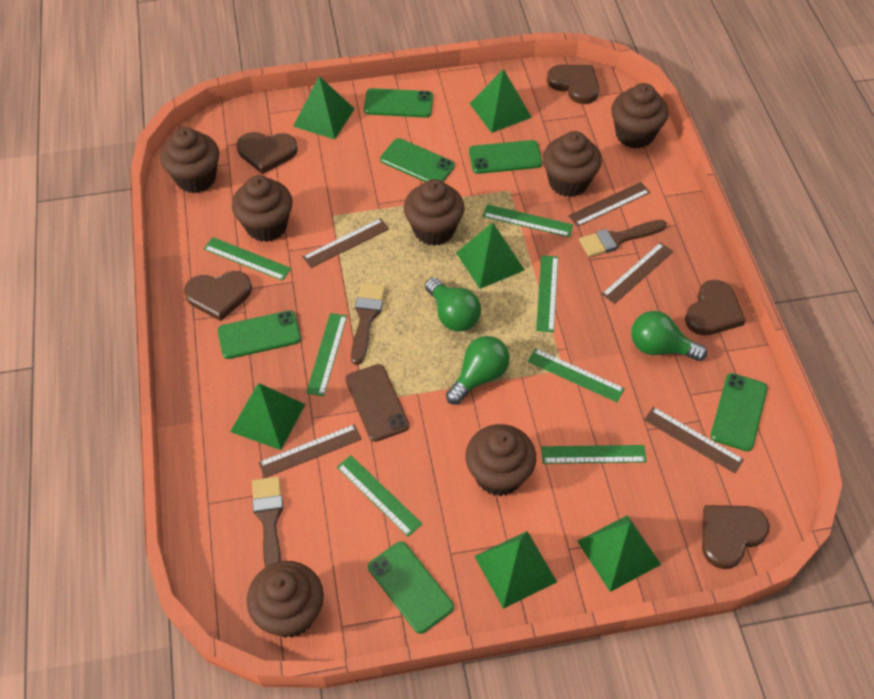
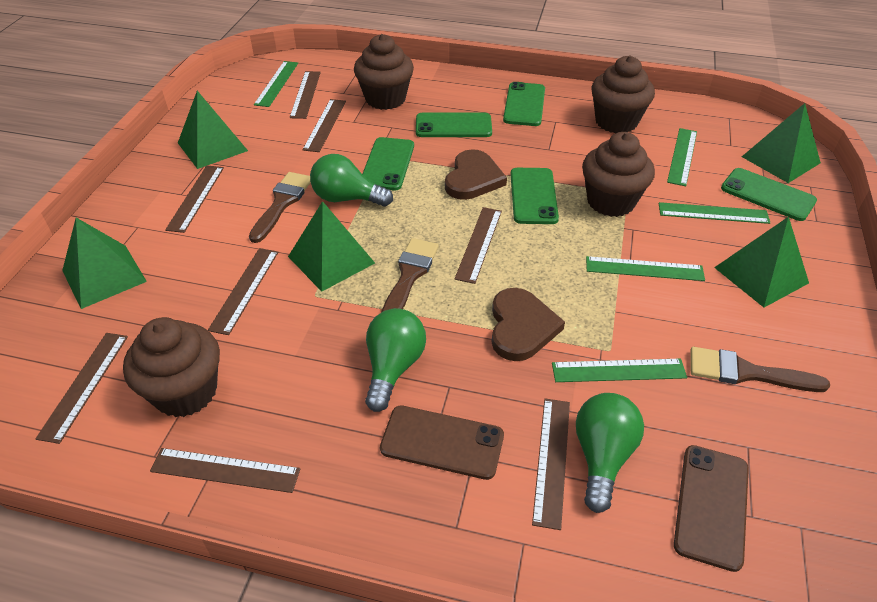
brown cupcake: [160,127,219,193] [232,175,293,242] [247,561,324,638] [404,179,465,246] [465,424,536,496] [543,131,602,197] [611,83,669,149] = 7 -> [123,317,220,417] [354,34,414,110] [582,132,655,217] [591,56,655,133] = 4
brown heart: [184,271,252,321] [237,132,297,174] [547,65,599,104] [685,280,746,336] [702,505,770,569] = 5 -> [445,149,507,200] [492,288,565,361] = 2
brown phone: [345,364,409,442] = 1 -> [380,405,504,480] [674,445,749,572] = 2
brown ruler: [258,424,362,478] [303,218,389,268] [568,182,650,227] [602,242,674,304] [644,407,744,473] = 5 -> [36,333,128,444] [150,448,300,493] [165,165,224,233] [208,248,278,335] [290,71,321,119] [303,99,346,152] [455,207,502,284] [532,398,570,530] = 8
green phone: [218,310,301,359] [364,88,433,118] [368,542,454,634] [380,138,455,182] [469,140,542,174] [711,373,768,451] = 6 -> [362,137,414,191] [416,113,492,137] [503,82,545,126] [510,168,559,224] [721,168,817,221] = 5
green pyramid: [230,383,305,450] [293,76,355,139] [456,223,525,289] [470,69,532,133] [474,531,557,609] [577,515,661,592] = 6 -> [62,218,147,309] [178,91,248,169] [288,201,375,292] [714,217,809,307] [742,103,821,183] = 5
green ruler: [204,237,291,281] [306,313,347,396] [337,455,422,537] [483,204,573,237] [527,348,625,402] [536,255,558,332] [541,445,647,464] = 7 -> [254,61,298,107] [552,358,687,382] [586,256,705,281] [659,202,770,224] [667,128,697,186] = 5

